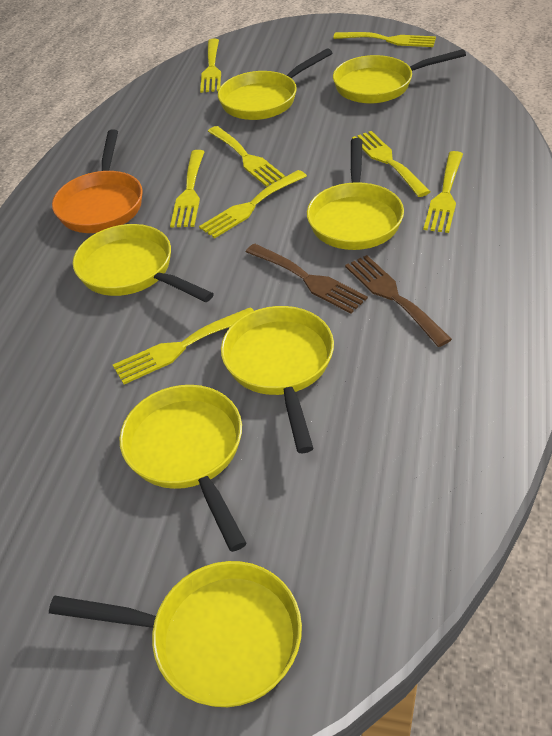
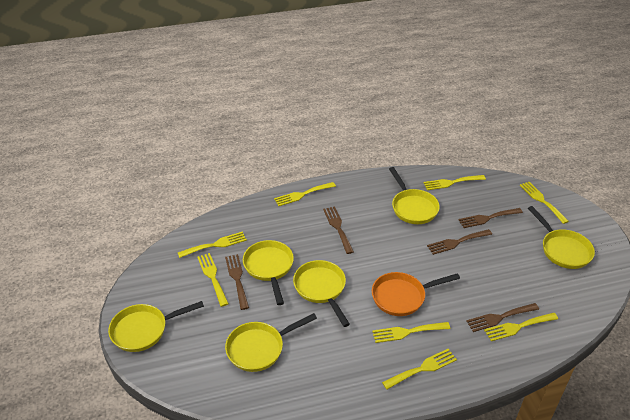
brown fork: [246,244,368,314] [345,255,452,347] = 2 -> [225,254,249,310] [323,206,354,254] [427,229,492,255] [458,208,523,228] [466,303,539,332] = 5
yellow pan: [49,561,302,707] [73,224,214,302] [120,385,247,552] [218,49,332,120] [221,306,334,453] [307,138,404,250] [333,49,466,104] = 7 -> [108,301,204,352] [225,313,317,372] [243,240,294,305] [293,260,350,327] [389,167,440,224] [528,206,595,269] = 6

